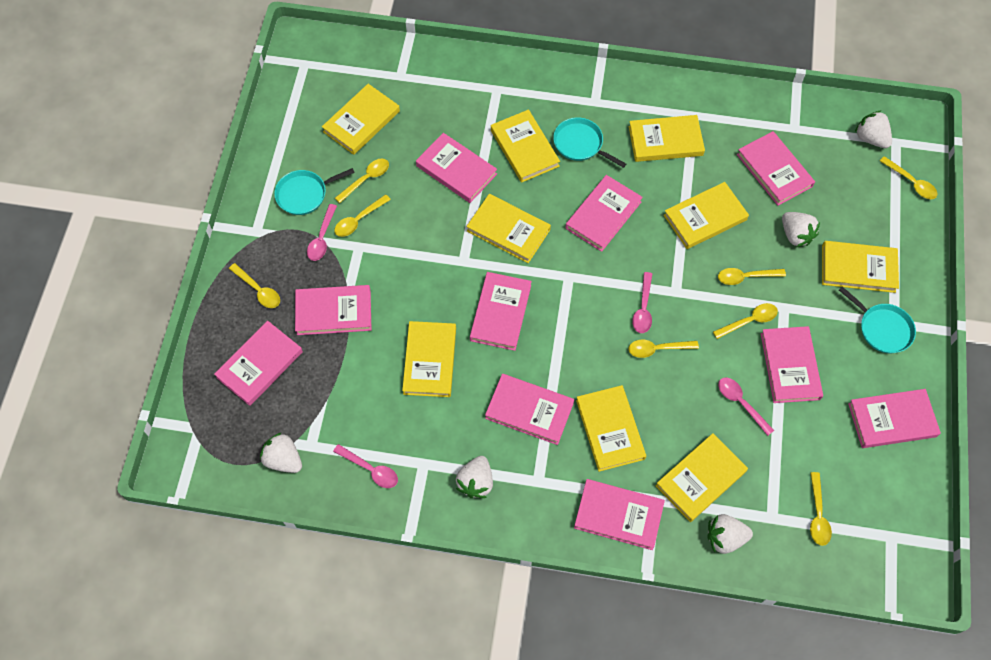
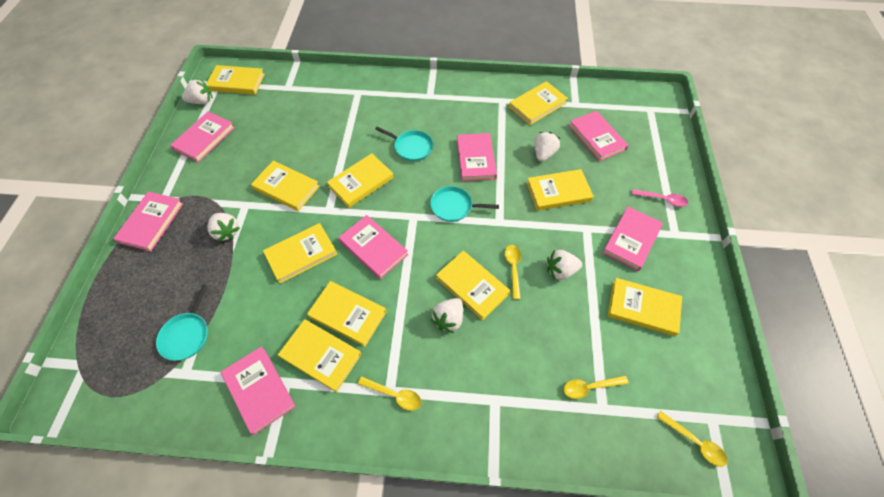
pink book: [214,321,303,406] [295,285,372,335] [416,133,497,203] [470,272,532,351] [485,374,574,445] [565,175,643,252] [574,479,665,550] [737,131,815,206] [761,326,823,403] [848,389,941,448] = 10 -> [113,191,184,252] [170,111,235,163] [221,347,296,435] [338,215,408,279] [457,133,497,181] [569,111,629,161] [602,207,663,271] = 7
pink spoon: [307,204,337,261] [333,444,398,488] [632,272,652,333] [718,377,774,436] = 4 -> [632,189,688,207] = 1
yellow book: [322,84,400,155] [402,321,456,397] [466,194,551,263] [491,110,560,183] [576,385,646,472] [629,115,705,162] [656,433,748,522] [664,182,749,249] [822,241,899,293] = 9 -> [206,65,265,95] [251,161,320,211] [263,223,337,283] [278,319,362,392] [307,281,387,347] [327,153,394,208] [436,251,510,321] [509,81,568,125] [527,169,594,211] [608,278,682,336] = 10
yellow spoon: [229,263,280,308] [334,194,391,237] [335,159,389,203] [628,340,699,358] [713,303,778,339] [718,268,786,285] [810,472,832,546] [880,156,937,199] = 8 -> [358,376,421,411] [505,245,521,299] [563,376,629,399] [656,411,728,467] = 4

